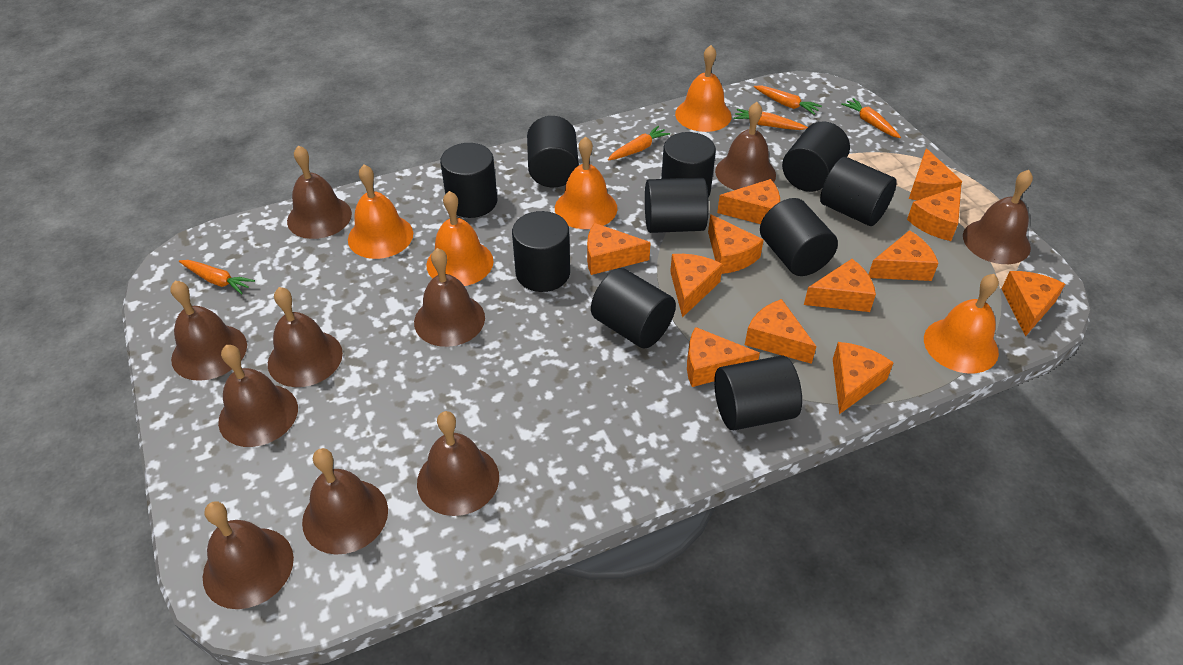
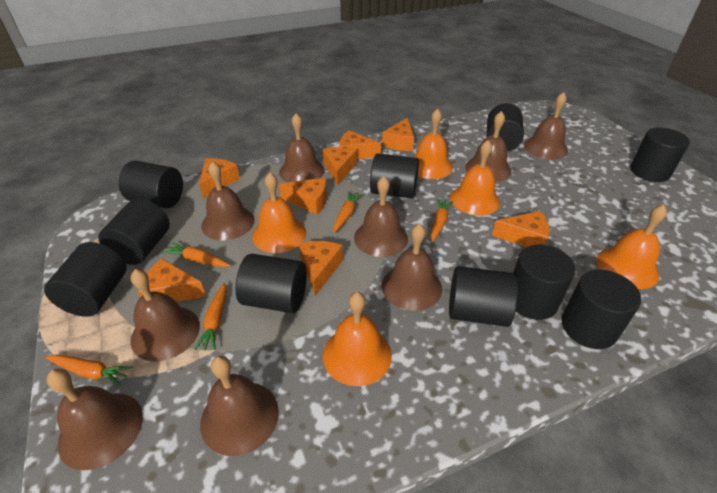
brown bell: [171,281,247,381] [203,501,294,609] [218,345,298,447] [268,287,343,387] [287,145,352,239] [302,448,388,555] [414,248,485,347] [417,411,499,516] [715,102,776,190] [963,170,1033,264] = 10 -> [47,368,143,470] [130,269,200,361] [200,356,279,456] [201,161,255,240] [279,113,325,182] [354,176,408,257] [382,223,442,311] [465,111,511,182] [524,92,568,160] = 9
orange cheese: [587,223,651,275] [670,254,723,318] [687,327,760,387] [708,214,764,274] [717,179,780,224] [745,299,817,364] [804,259,876,312] [833,342,894,414] [868,230,939,281] [907,186,961,241] [909,148,962,200] [1001,271,1065,337] = 12 -> [138,259,206,302] [199,158,240,198] [279,178,327,215] [299,241,343,296] [323,147,357,185] [339,130,381,159] [382,118,414,151] [492,211,550,247] = 8

